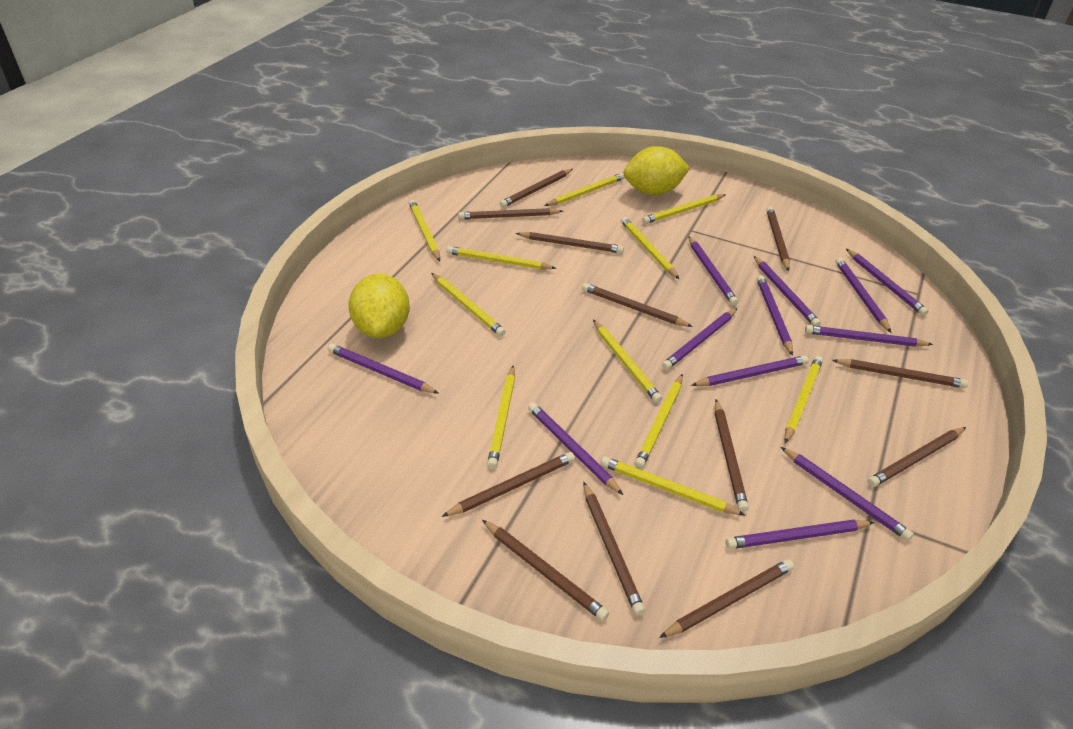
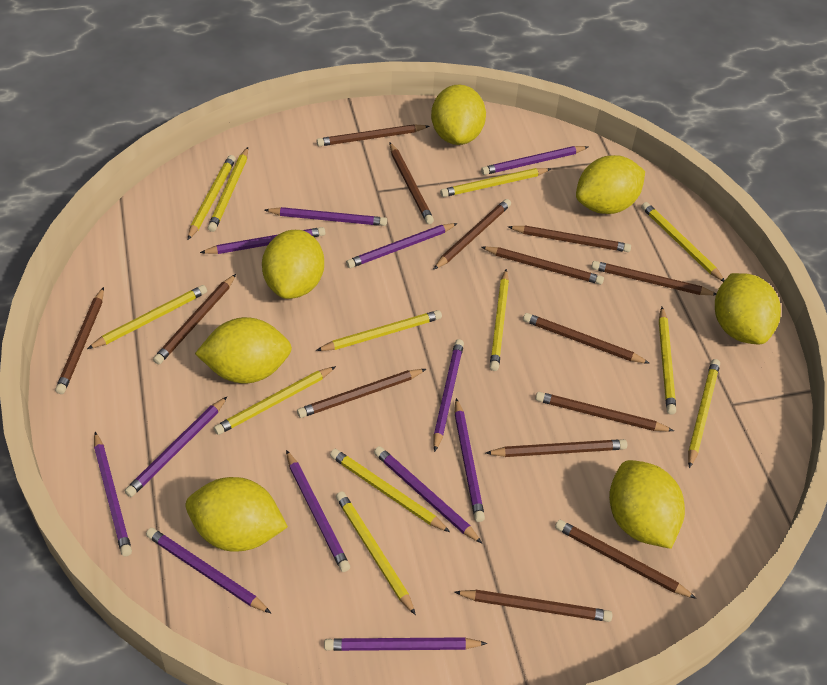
brown pencil: [442,452,575,517] [458,208,563,220] [482,520,609,621] [500,169,573,208] [515,232,624,254] [582,283,693,327] [583,482,645,615] [659,559,794,638] [715,399,749,512] [766,207,790,271] [832,359,968,388] [868,427,966,487] = 12 -> [55,287,104,394] [153,274,236,365] [297,369,426,418] [317,124,429,146] [390,143,434,224] [433,199,511,270] [454,590,612,622] [481,247,604,285] [486,439,627,457] [508,226,631,252] [523,313,650,364] [535,392,674,432] [555,520,696,599] [591,261,716,295] = 14
yellow lemon: [348,274,410,338] [624,146,690,195] = 2 -> [186,477,288,552] [195,317,292,384] [262,230,324,299] [431,84,486,145] [576,155,645,214] [609,460,685,549] [715,273,781,344] = 7
yellow pencil: [409,200,440,261] [431,273,506,336] [446,246,556,270] [487,366,515,469] [545,173,625,206] [593,320,662,403] [601,457,745,515] [621,217,679,279] [635,374,683,469] [642,194,726,224] [785,356,823,443] = 11 -> [87,285,207,349] [188,155,236,240] [208,147,248,232] [214,366,336,435] [316,310,442,351] [330,449,450,532] [336,491,416,615] [440,168,551,197] [490,269,509,371] [641,202,725,282] [659,307,676,415] [688,359,720,468] = 12

